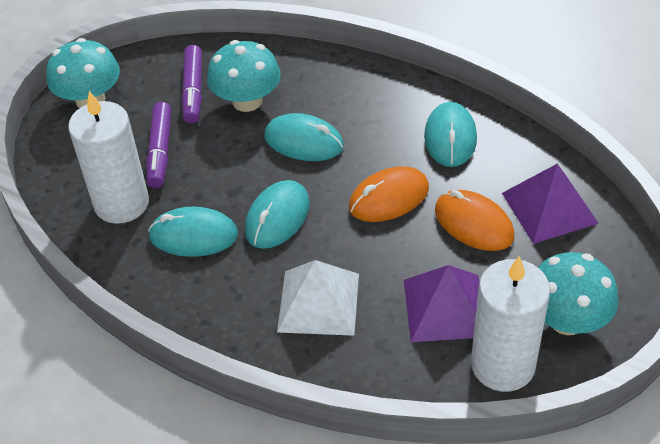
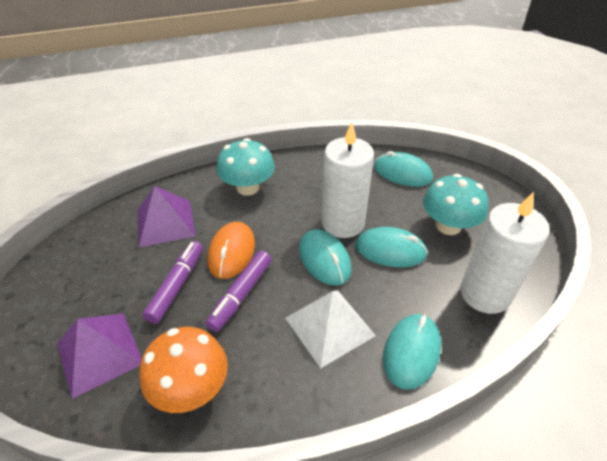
orange mouse: [349,166,429,222] [435,190,514,251] = 2 -> [207,222,255,279] = 1
orange mushroom: none = 0 -> [139,327,228,413] = 1
turquoise mushroom: [46,38,120,108] [207,40,281,112] [538,252,618,335] = 3 -> [217,138,275,196] [423,174,489,235] = 2

